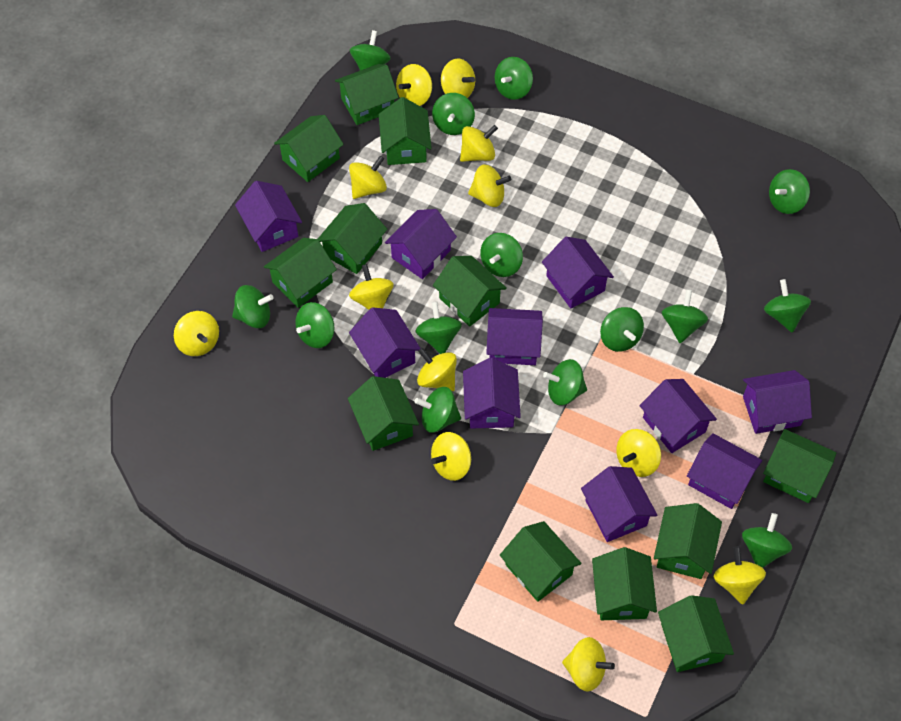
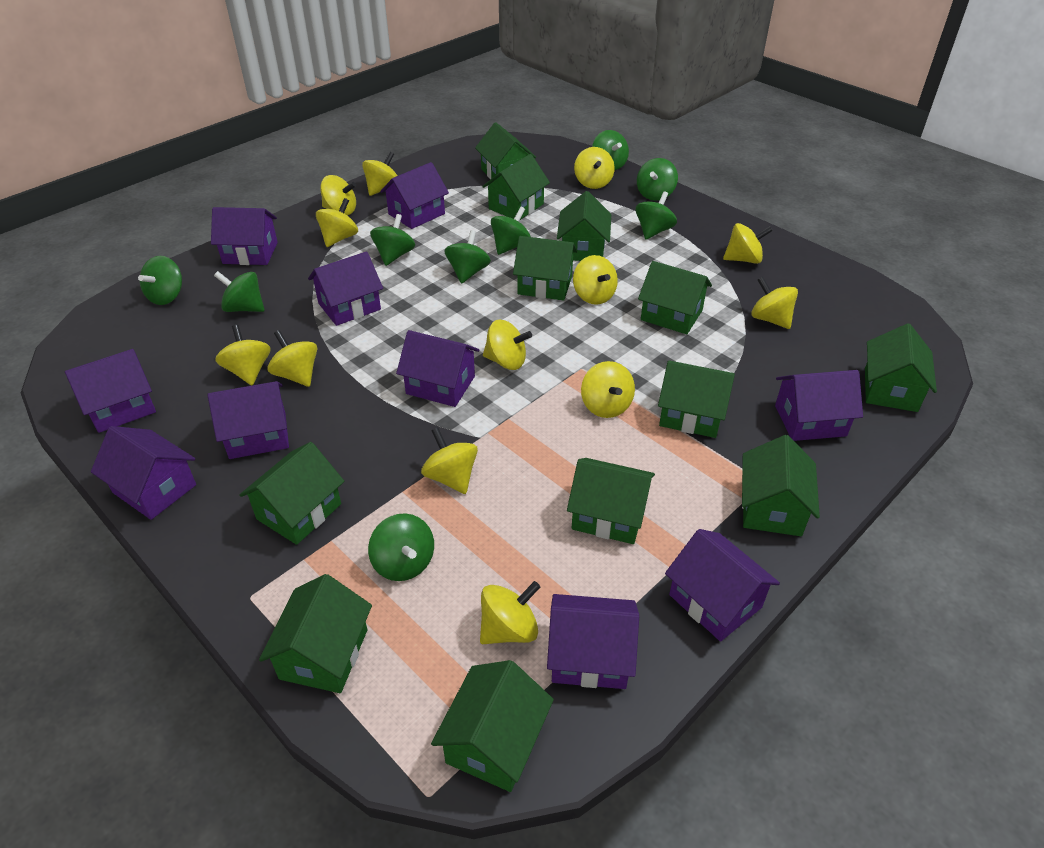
green spinning top: [232,285,274,328] [295,302,335,348] [350,30,391,71] [414,387,461,432] [415,301,462,354] [432,93,475,135] [480,233,523,277] [495,57,533,100] [543,359,587,405] [600,307,644,352] [662,289,708,343] [742,513,792,568] [764,279,811,332] [769,169,810,214] = 14 -> [138,256,182,305] [214,271,265,312] [368,513,434,581] [370,214,415,266] [445,230,491,284] [491,207,531,255] [592,130,629,170] [635,191,677,240] [637,158,678,201] = 9
yellow spinning top: [174,311,219,356] [349,156,387,199] [349,264,394,310] [396,64,432,106] [417,348,457,391] [431,432,471,481] [441,58,475,98] [460,125,498,162] [468,164,511,207] [562,637,615,692] [616,429,661,477] [714,546,766,605] = 12 -> [215,325,271,385] [267,330,317,387] [316,198,358,247] [320,175,356,215] [362,152,397,196] [421,427,478,494] [480,581,540,644] [483,320,532,370] [573,255,618,305] [574,147,615,189] [581,361,635,418] [723,223,773,264] [751,277,798,329] = 13

